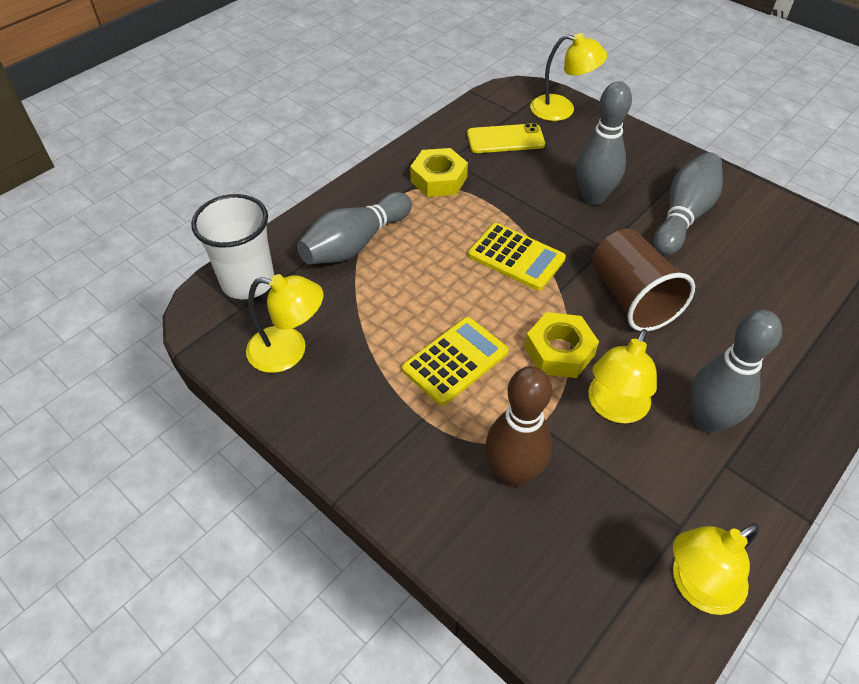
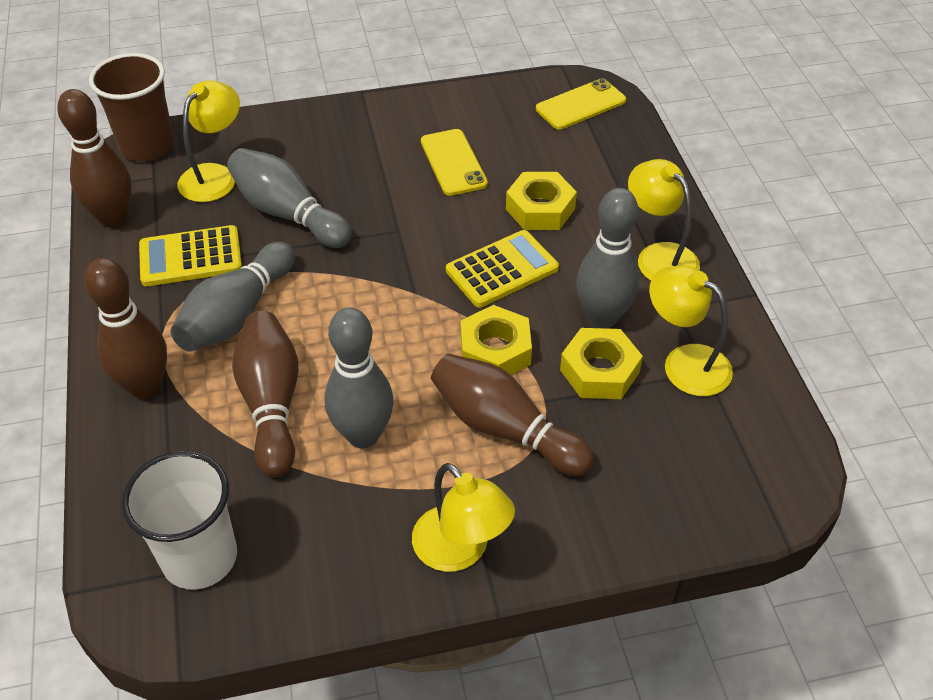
brown bowling pin: [485,366,552,487] = 1 -> [57,89,132,228] [84,258,167,399] [232,311,298,477] [431,354,594,476] = 4
yellow nut: [410,148,468,197] [525,312,599,378] = 2 -> [461,305,532,375] [506,172,577,230] [560,328,643,399] = 3
yellow phone: [467,123,545,153] = 1 -> [421,129,488,196] [536,79,626,130] = 2

